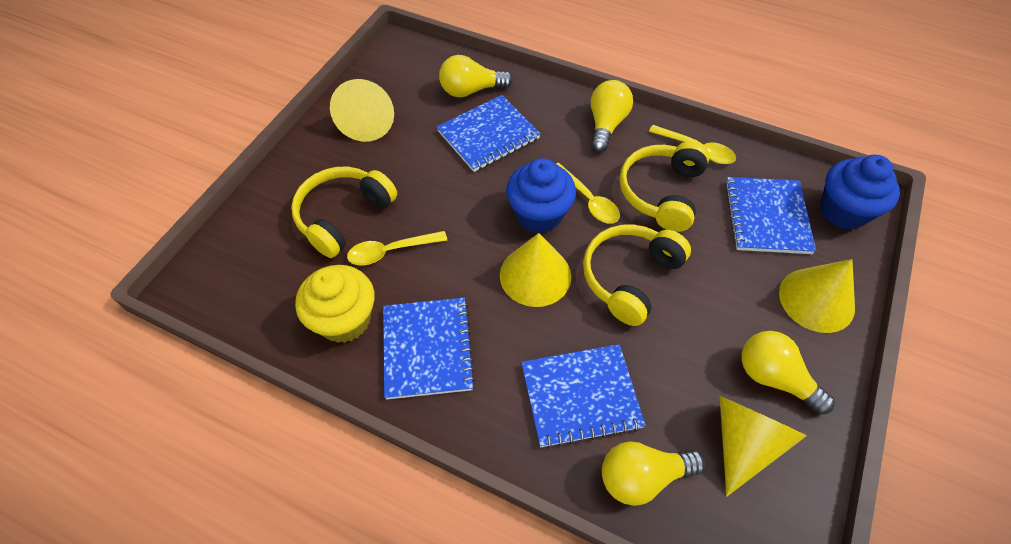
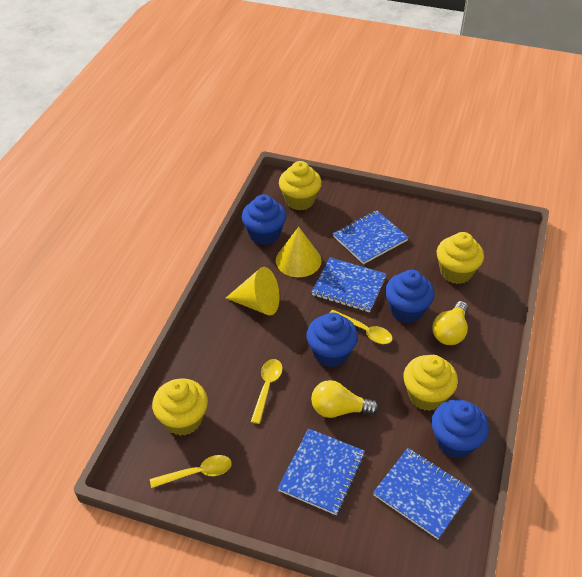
blue cupcake: [506,158,576,234] [820,155,900,230] = 2 -> [242,194,286,245] [306,312,358,367] [385,270,435,323] [431,400,489,458] = 4
yellow cone: [330,79,394,142] [500,233,571,307] [720,396,807,497] [779,259,855,333] = 4 -> [226,267,280,316] [276,227,321,277] = 2
yellow cupcake: [295,265,375,343] = 1 -> [152,378,208,436] [279,161,322,211] [403,355,458,411] [437,232,484,284] = 4
yellow headphones: [291,167,397,258] [583,224,691,326] [619,141,710,232] = 3 -> none = 0
yellow light bulb: [439,55,513,98] [591,80,633,152] [602,442,705,506] [741,331,835,415] = 4 -> [311,380,379,418] [432,301,468,345] = 2

